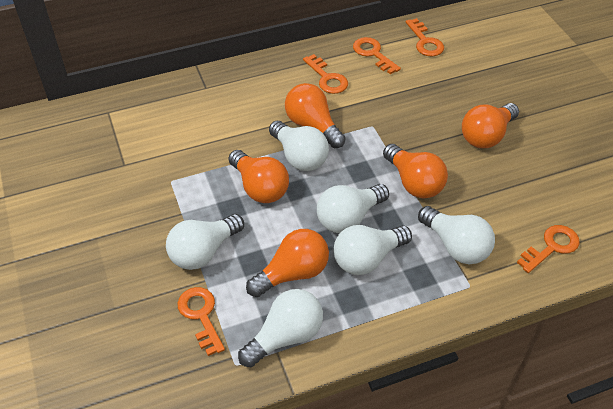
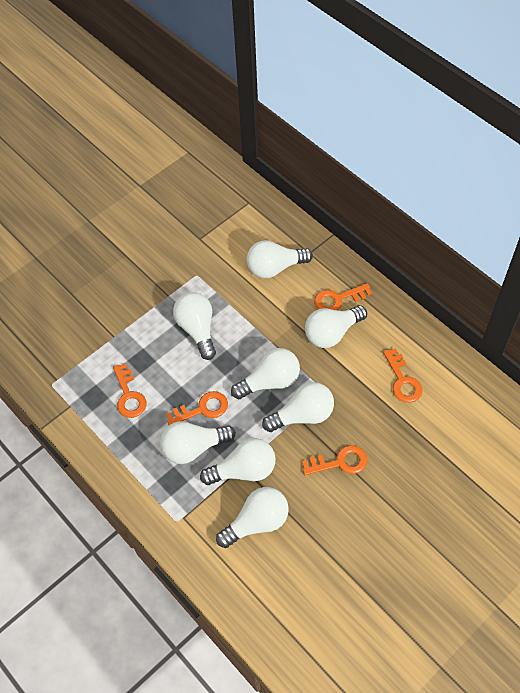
orange light bulb: [229,150,289,203] [246,229,329,297] [285,83,346,148] [383,144,448,199] [462,103,519,148] = 5 -> none = 0
white light bulb: [166,214,244,270] [238,289,323,367] [269,121,329,171] [317,184,389,233] [334,225,412,275] [418,206,495,264] = 6 -> [160,421,236,464] [173,292,216,360] [200,438,275,485] [216,487,289,548] [231,348,300,399] [247,240,313,278] [262,382,334,432] [305,305,367,348] = 8

